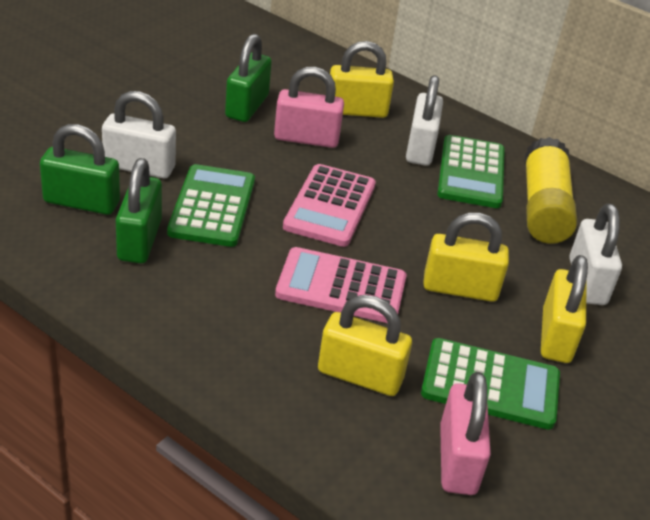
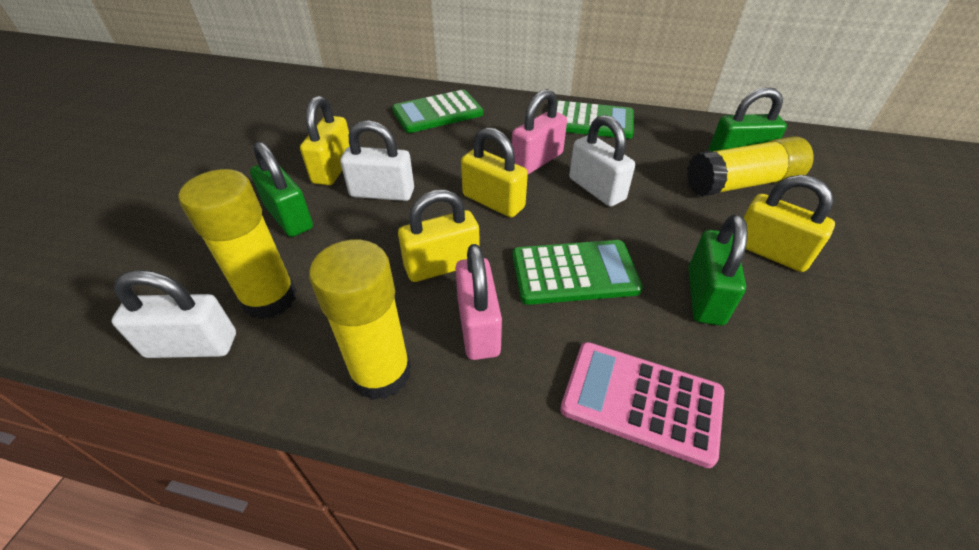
pink calculator: [275,247,407,323] [283,164,376,247] = 2 -> [560,342,724,468] = 1
yellow glue stick: [525,137,577,244] = 1 -> [179,169,297,319] [309,240,411,400] [687,136,814,197] = 3

